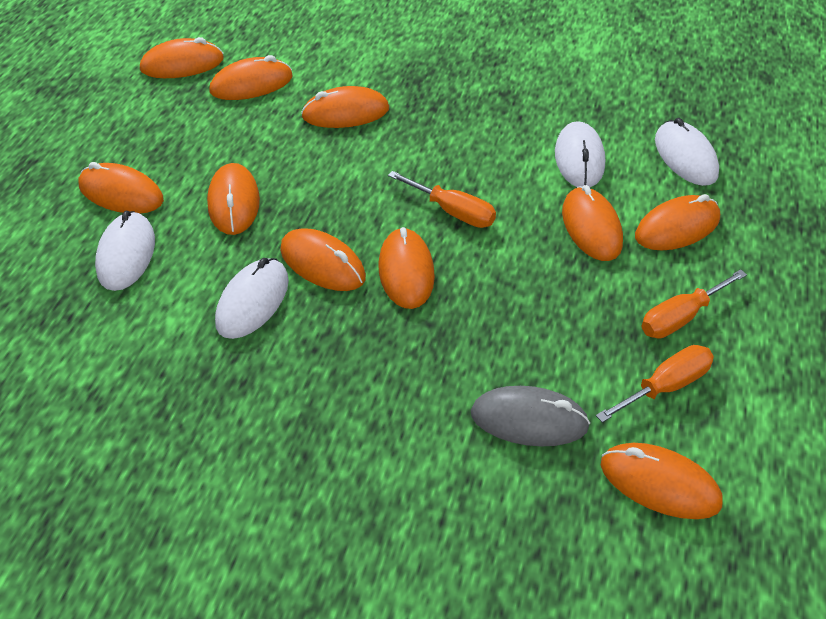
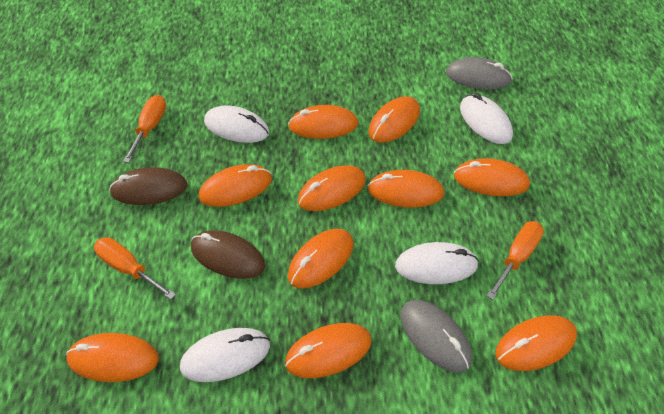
brown mouse: none = 0 -> [109,167,188,205] [191,230,265,279] = 2
grey mouse: [471,386,590,447] = 1 -> [400,300,472,373] [446,57,513,90] = 2

